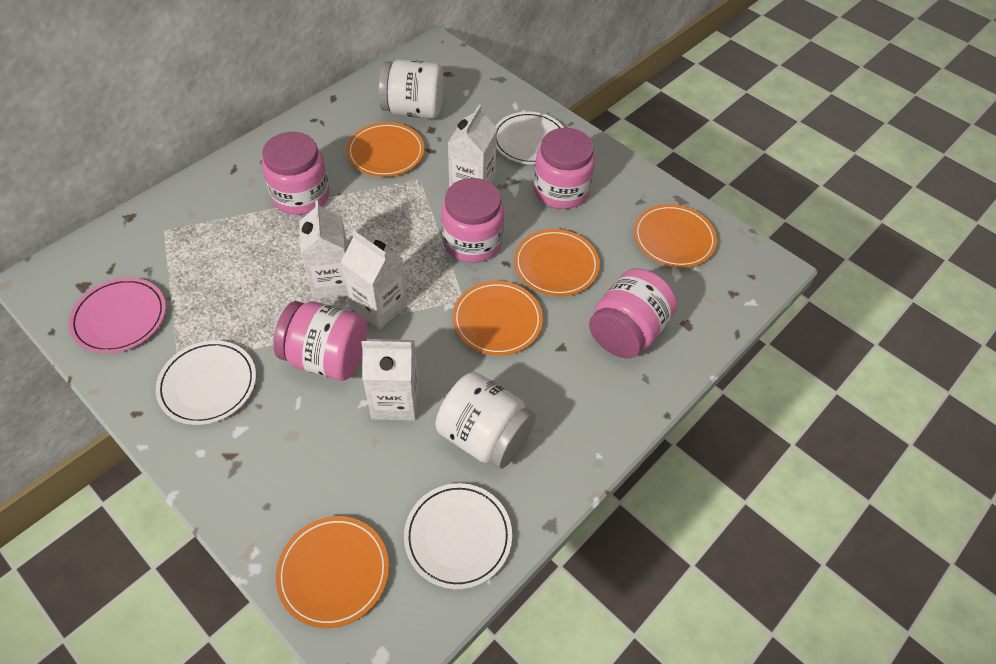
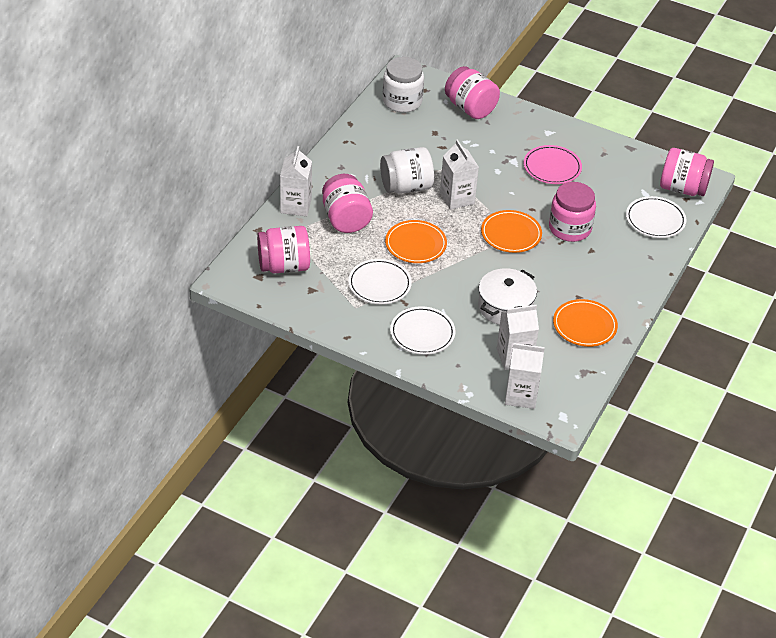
orange plate: [276,516,389,628] [346,122,424,177] [452,281,543,356] [514,229,600,296] [634,204,717,268] = 5 -> [385,220,447,263] [481,210,542,253] [553,299,618,347] = 3
white pot: none = 0 -> [478,268,537,325] = 1

